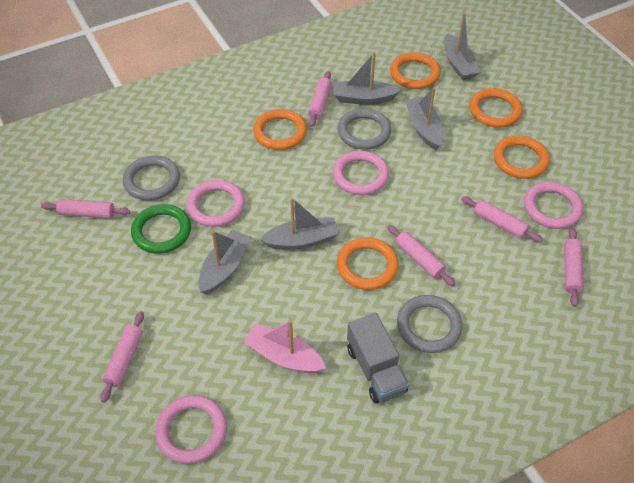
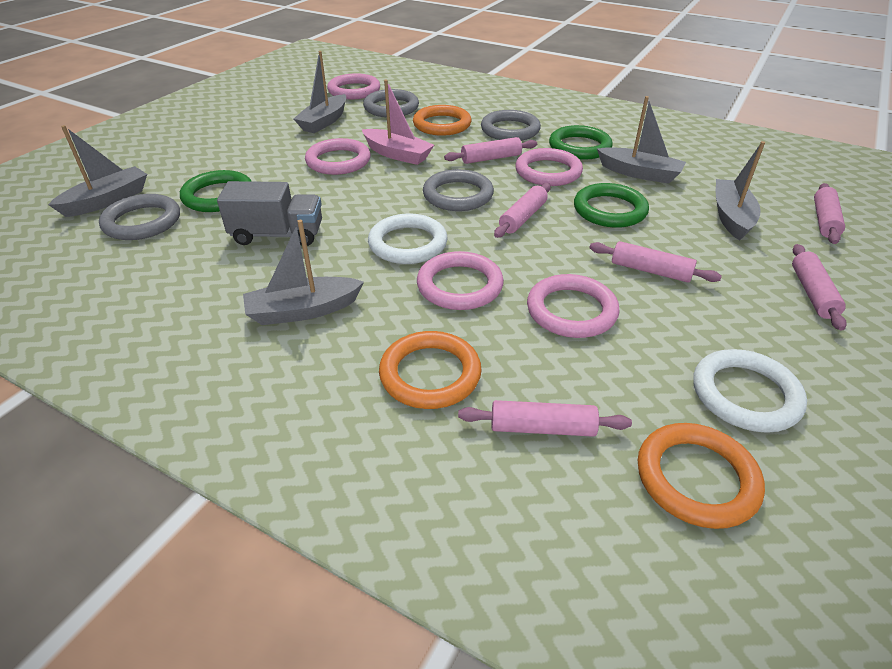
green ring: [131,204,191,254] = 1 -> [180,170,252,212] [549,125,613,160] [574,183,649,228] = 3
grey ring: [123,156,180,201] [337,109,391,150] [397,295,462,353] = 3 -> [99,194,180,240] [363,89,419,117] [423,169,494,211] [481,110,541,141] = 4
orange ring: [253,109,307,150] [337,237,399,290] [390,52,441,89] [469,88,522,128] [493,136,550,179] = 5 -> [379,331,482,409] [413,105,471,136] [638,423,765,529] = 3
pink ring: [155,395,227,464] [186,180,245,227] [333,151,389,195] [524,182,583,229] = 4 -> [305,138,370,175] [327,73,380,99] [417,251,504,310] [515,148,583,186] [527,274,620,338] = 5
white ring: none = 0 -> [368,213,448,264] [693,349,807,433] = 2

